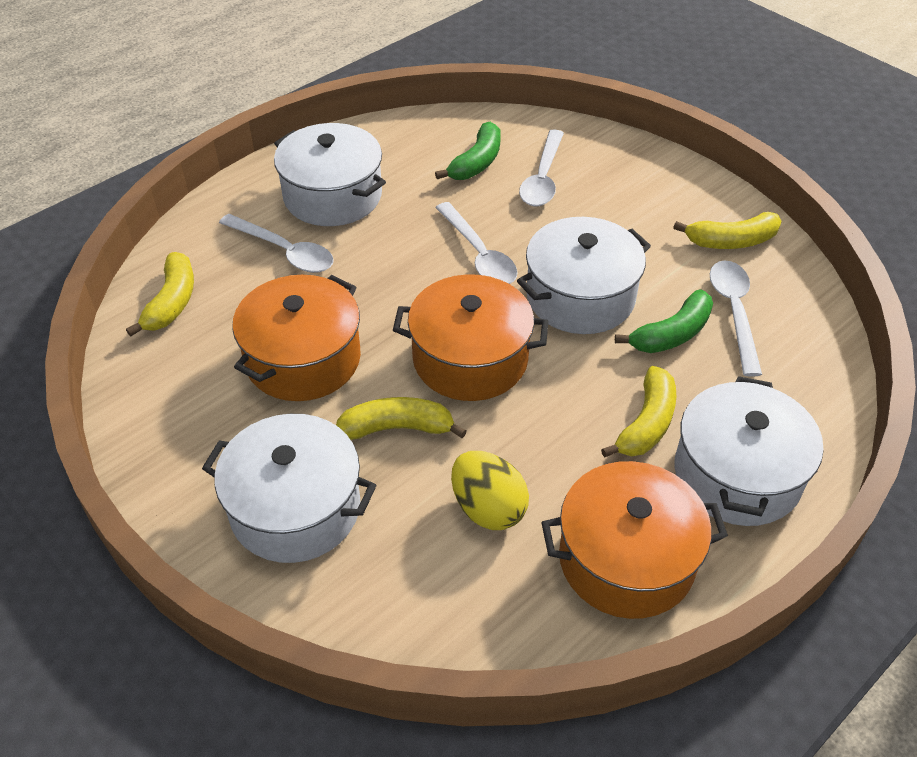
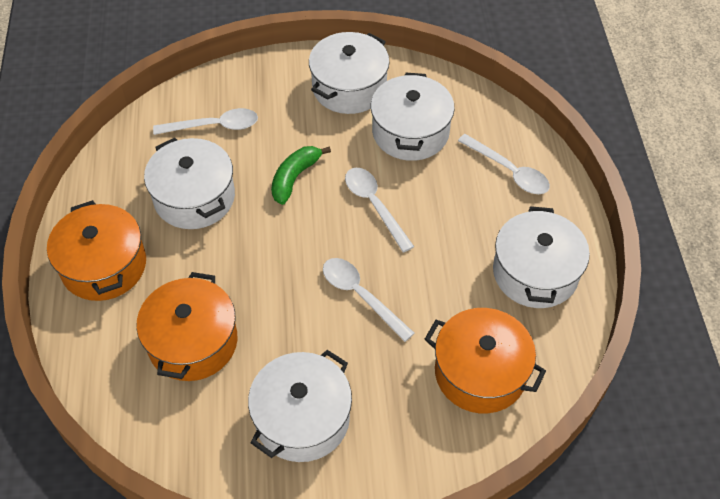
green banana: [435,122,501,180] [615,289,713,353] = 2 -> [271,146,331,205] = 1
white pot: [202,414,376,563] [274,123,386,226] [517,217,651,334] [674,376,823,526] = 4 -> [144,138,235,229] [248,350,352,462] [309,32,390,114] [371,73,455,161] [493,206,590,308] = 5
yellow banana: [126,252,194,337] [336,397,467,440] [601,366,676,458] [673,212,782,249] = 4 -> none = 0
yellow egg: [451,451,529,530] = 1 -> none = 0

